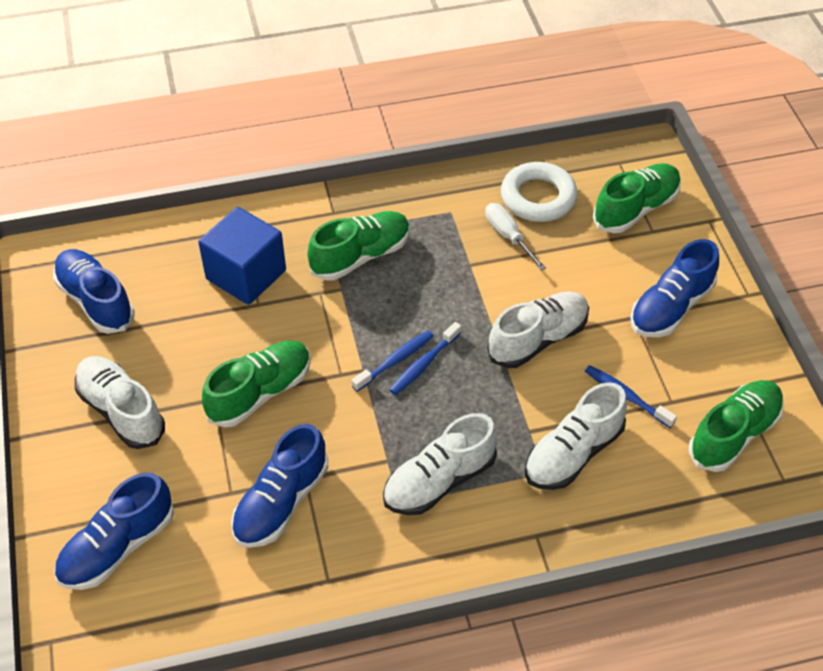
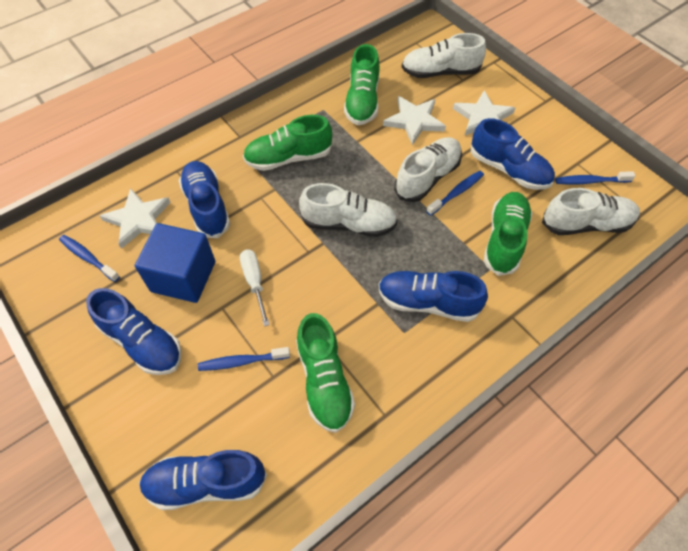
blue shoe: [53,249,135,334] [54,472,174,590] [231,424,328,548] [630,239,719,337] = 4 -> [86,288,182,375] [139,450,267,510] [179,161,230,238] [378,271,488,322] [471,118,555,190] = 5
blue toothbrush: [351,330,434,392] [390,322,461,395] [585,365,677,428] = 3 -> [59,235,120,282] [198,347,290,371] [426,171,484,216] [555,171,635,185] = 4
white ring: [501,162,578,222] = 1 -> none = 0
white star: none = 0 -> [100,188,171,249] [383,96,446,145] [453,90,515,135] = 3

